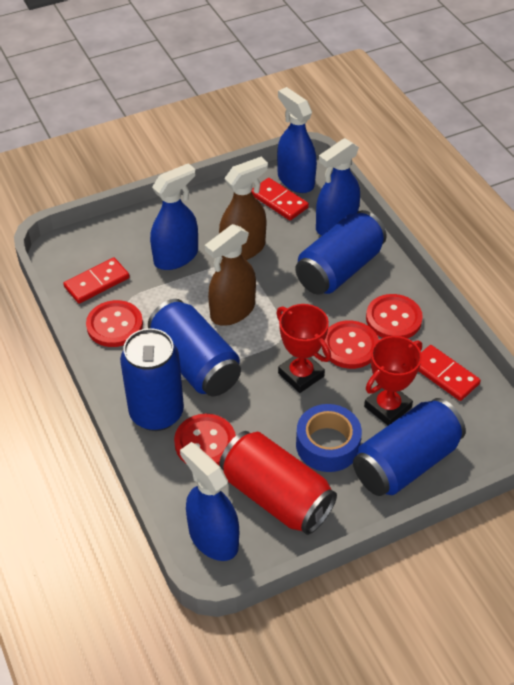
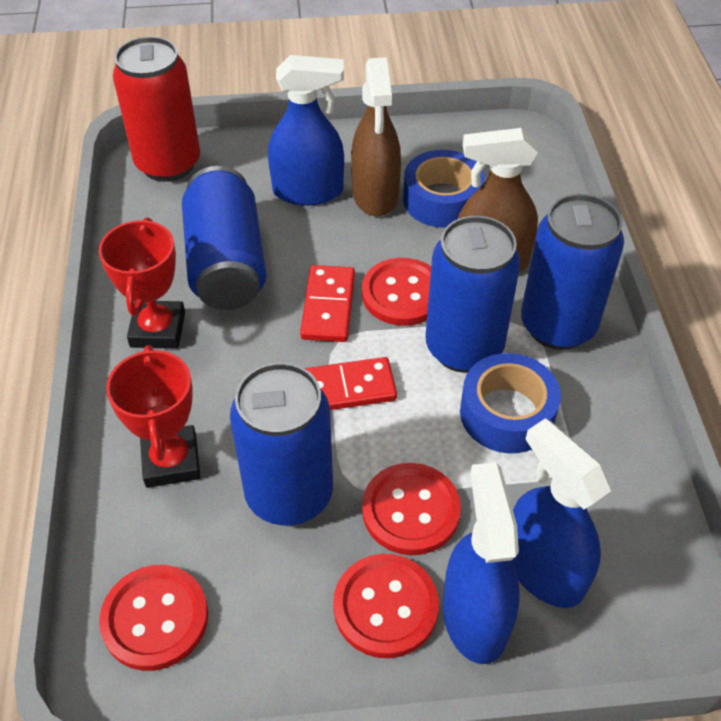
blue spray bottle: [150,163,198,270] [180,442,239,561] [277,87,317,193] [316,138,360,236] = 4 -> [268,55,344,206] [443,462,520,664] [512,418,611,608] = 3
blue tape: [296,404,362,472] = 1 -> [403,150,485,228] [460,353,561,453] = 2
red domino: [63,257,130,304] [251,178,309,221] [419,345,481,401] = 3 -> [300,265,355,342] [304,357,397,410] = 2

